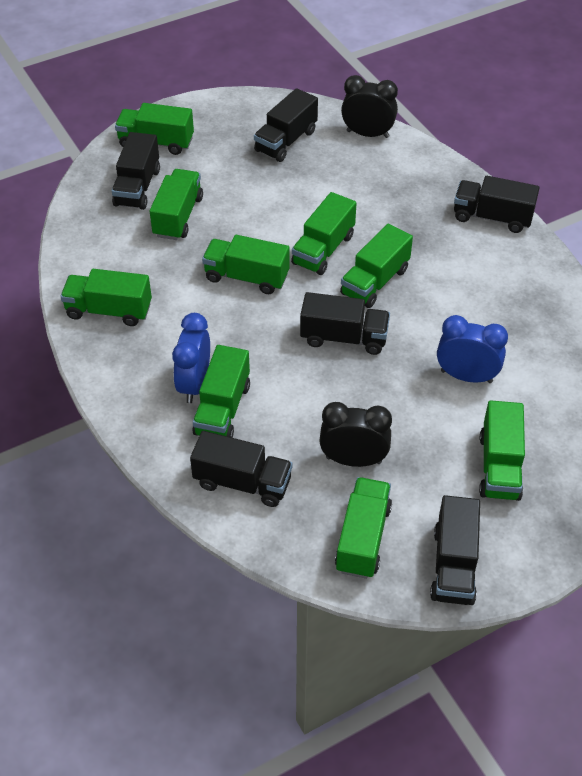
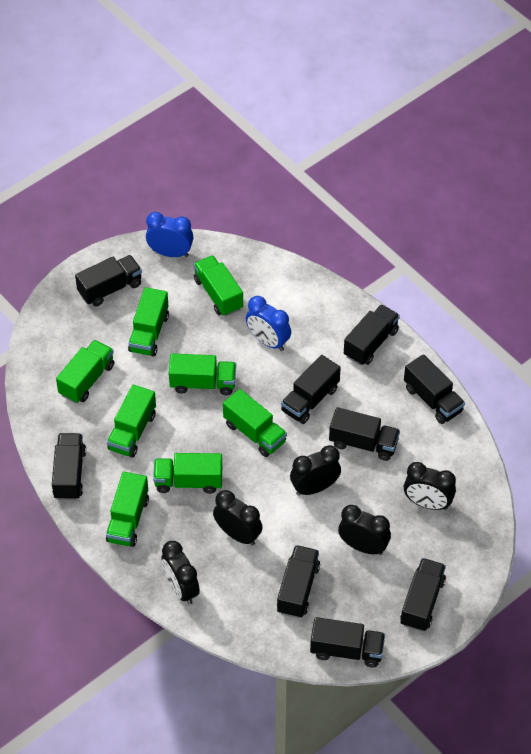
black clock: [319,402,392,467] [341,75,398,138] = 2 -> [161,541,200,605] [213,490,263,546] [290,445,341,496] [338,505,391,555] [404,462,456,510] = 5
black truck: [112,132,160,210] [190,431,292,507] [254,88,318,162] [300,292,390,355] [430,495,480,605] [454,176,539,233] = 6 -> [52,433,86,500] [75,255,142,306] [277,545,320,618] [281,355,341,424] [310,617,385,668] [329,407,400,461] [344,304,400,365] [400,558,446,632] [404,354,465,424] = 9
green truck: [60,269,152,326] [115,103,194,155] [150,169,203,240] [192,345,250,438] [202,235,289,294] [291,192,356,275] [335,477,392,579] [340,224,413,308] [479,400,525,501] = 9 -> [56,340,114,403] [106,472,149,547] [107,385,156,457] [128,287,169,357] [153,453,222,494] [169,353,236,395] [194,255,243,316] [223,389,287,457] = 8

